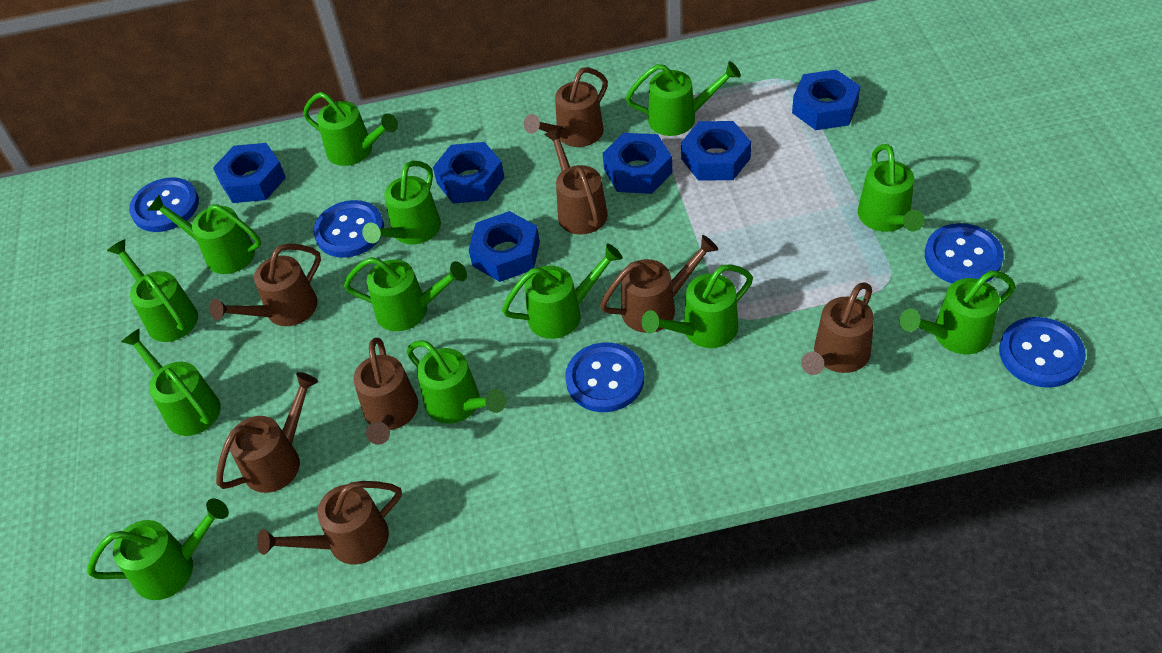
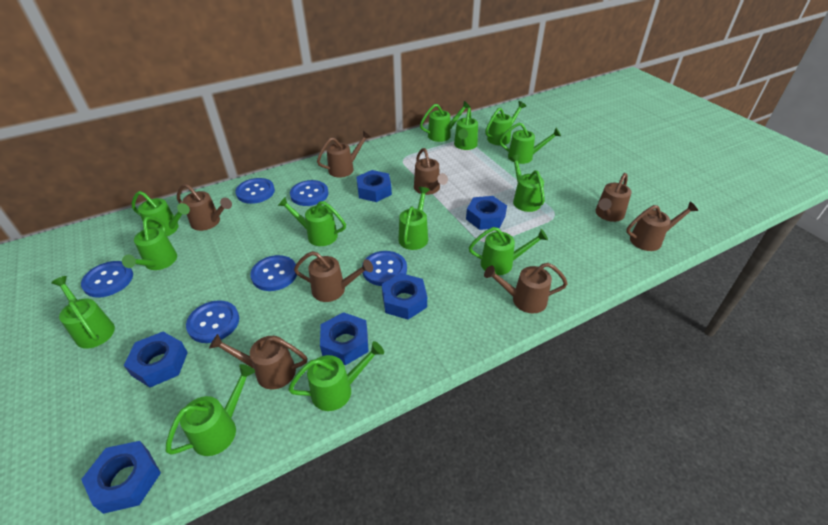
blue button: [129,177,199,232] [313,200,384,258] [565,342,644,412] [925,223,1004,283] [999,317,1086,388] = 5 -> [81,261,133,298] [186,300,239,343] [235,178,275,204] [250,255,297,291] [290,180,328,206] [362,251,407,286] = 6

